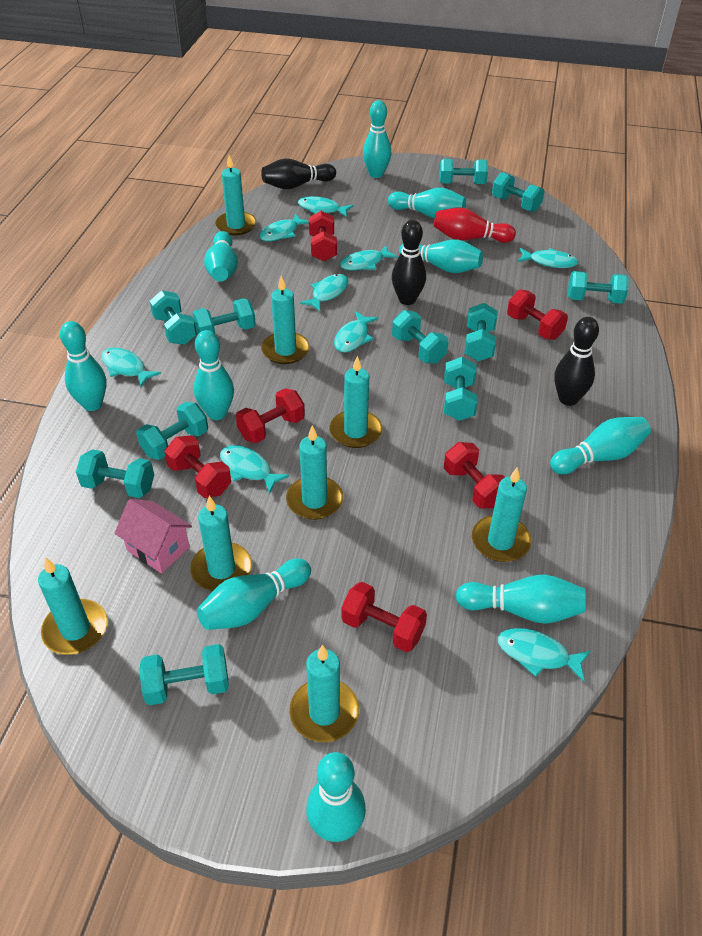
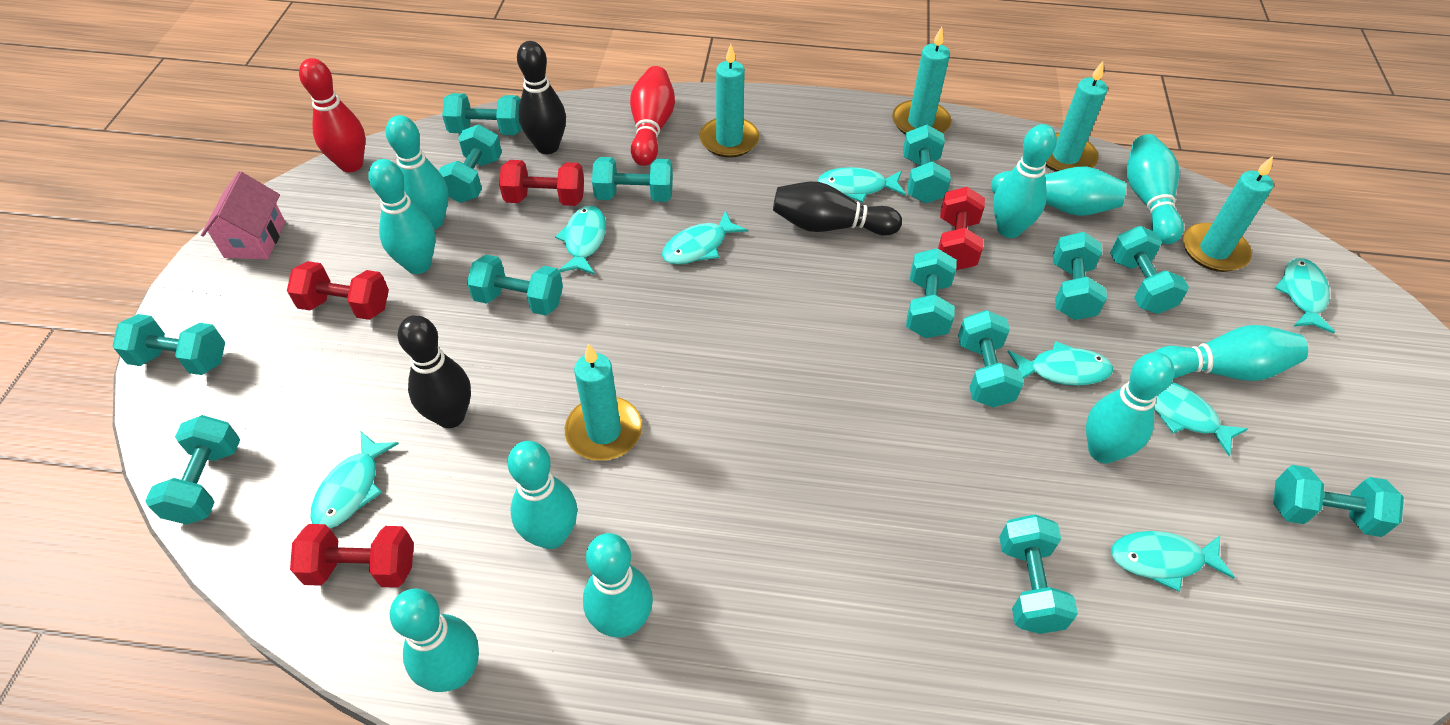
red bowling pin: [433,207,516,243] = 1 -> [299,58,365,172] [630,66,675,166] = 2
red dumbbell: [164,435,231,498] [236,388,305,443] [309,211,337,262] [341,582,427,652] [444,442,505,508] [507,289,568,340] = 6 -> [287,261,389,320] [290,524,414,588] [499,160,584,206] [938,187,985,270] = 4
turquoise candle: [38,557,107,655] [190,496,252,591] [215,155,256,235] [261,276,310,364] [286,425,343,520] [289,645,359,742] [329,356,382,448] [472,467,531,562] = 8 -> [565,343,642,461] [699,44,759,158] [892,27,951,135] [1045,61,1108,172] [1183,156,1274,272] = 5
turquoise dumbbell: [76,449,154,498] [136,402,208,460] [139,644,229,705] [150,290,197,345] [192,298,256,334] [392,310,449,364] [439,159,488,184] [444,357,478,421] [465,303,498,361] [492,172,545,212] [568,271,629,304] = 11 -> [113,314,225,375] [145,415,240,525] [439,124,502,203] [442,93,522,135] [467,255,563,315] [592,157,673,202] [903,125,951,203] [906,248,957,338] [958,310,1024,407] [999,514,1078,634] [1053,232,1107,320] [1110,226,1189,314] [1273,465,1404,537] = 13
turquoise fish: [101,348,161,387] [220,445,290,494] [260,214,309,241] [298,196,354,217] [300,274,348,311] [334,311,378,352] [340,245,398,270] [498,628,591,682] [518,248,579,268] = 9 -> [310,432,399,528] [555,206,606,275] [662,210,748,265] [818,167,906,202] [1008,341,1113,386] [1111,531,1235,592] [1154,382,1248,456] [1275,258,1335,334] = 8

